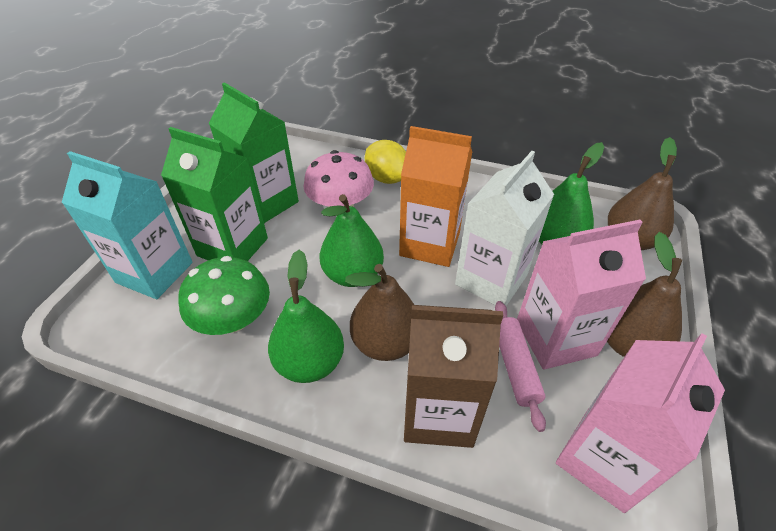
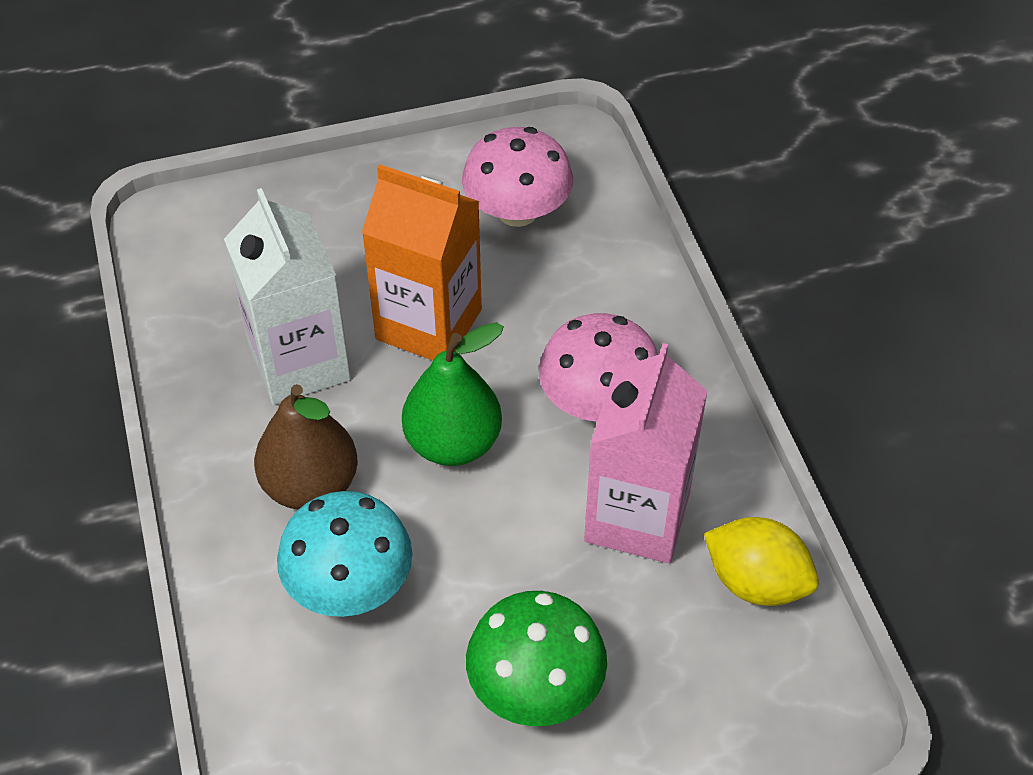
brown carton: [404,305,503,448] = 1 -> none = 0
brown pear: [345,264,414,361] [607,232,682,357] [608,137,677,250] = 3 -> [254,384,358,510] = 1
green carton: [161,127,268,261] [209,82,299,223] = 2 -> none = 0
green pear: [268,250,344,383] [320,194,384,287] [539,142,604,244] = 3 -> [402,322,504,466] = 1
pink carton: [517,220,646,370] [556,333,725,513] = 2 -> [584,343,708,563] = 1
pink mushroom: [304,150,374,207] = 1 -> [462,127,573,227] [539,313,658,422] = 2
pink rolling pin: [495,301,546,432] = 1 -> none = 0
turquoise carton: [61,151,193,299] = 1 -> none = 0
turquoise mushroom: none = 0 -> [277,491,413,617] = 1

